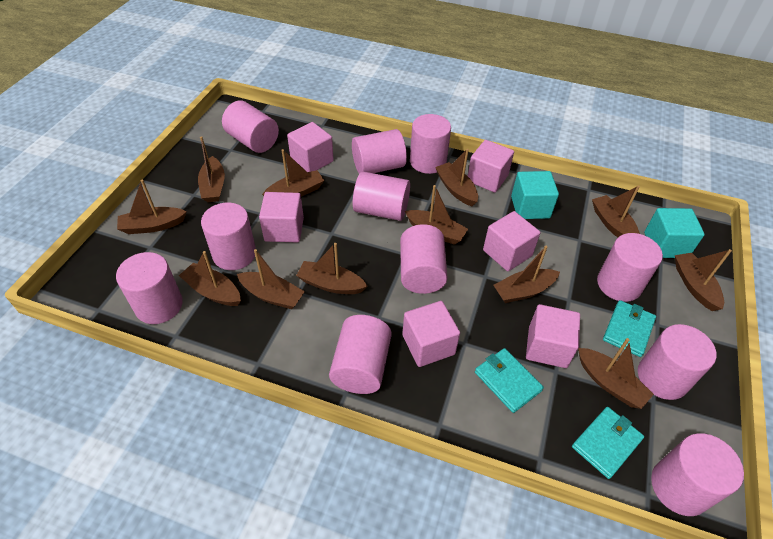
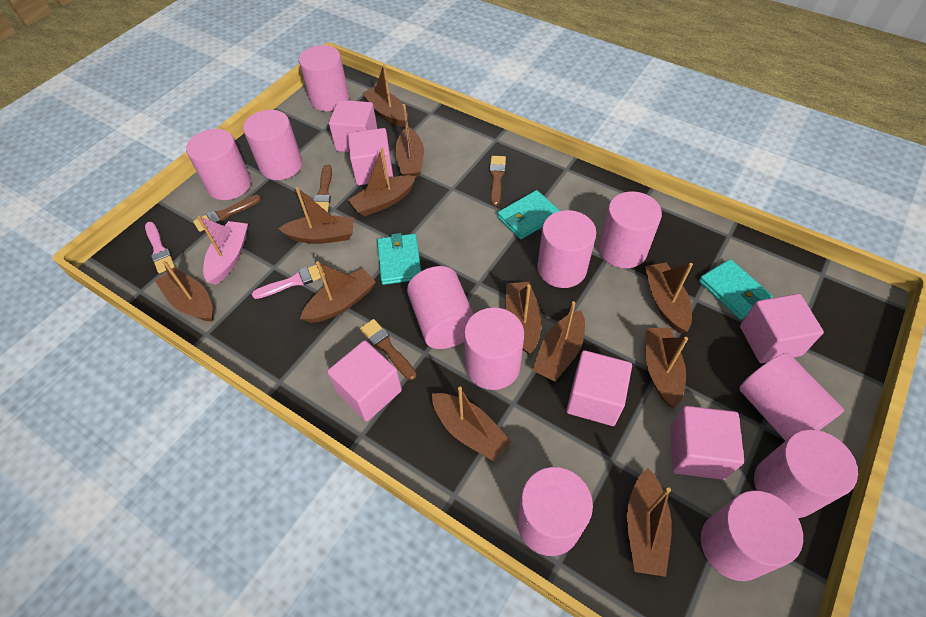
brown brush: none = 0 -> [193,195,261,232] [313,164,332,212] [360,319,417,380] [490,156,506,206] = 4
pink boat: none = 0 -> [197,216,248,285] = 1
pink brush: none = 0 -> [145,222,175,274] [252,263,325,299] = 2
turquoise cube: [511,171,559,219] [644,208,705,258] = 2 -> none = 0

